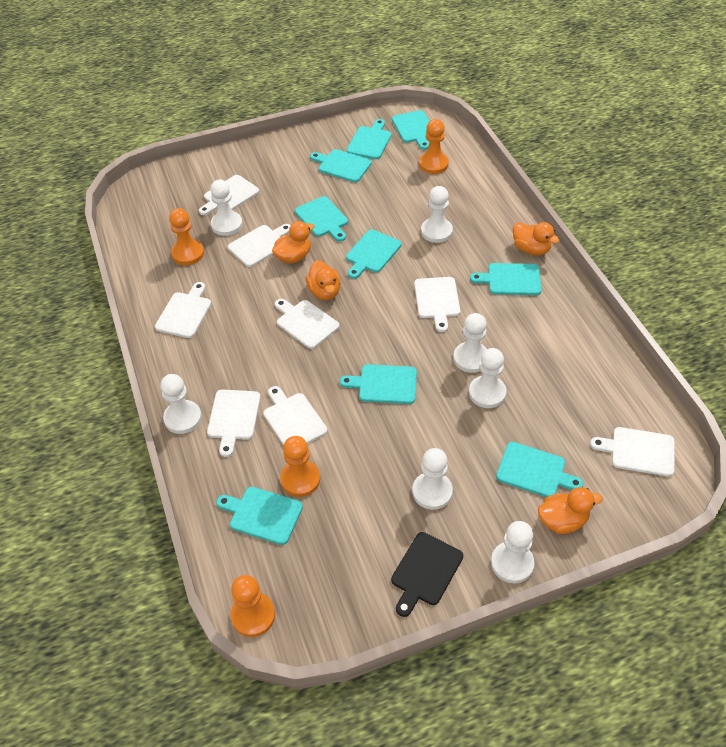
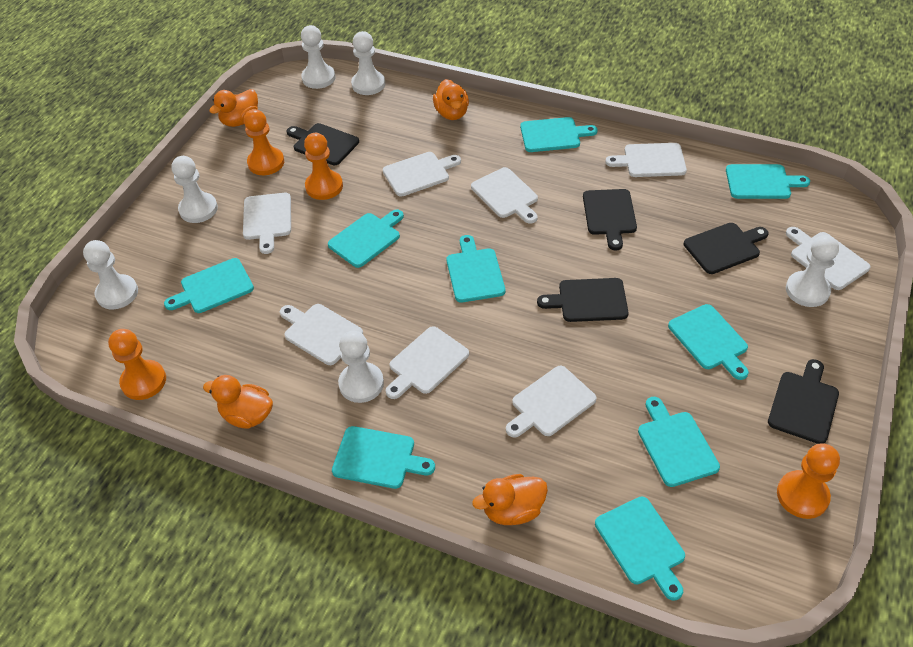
black cutting board: [391,532,463,617] = 1 -> [287,123,359,165] [537,278,629,322] [583,189,637,250] [684,223,769,274] [768,359,839,444] = 5
white pawn: [160,374,202,434] [210,180,243,236] [412,448,453,510] [421,186,453,243] [453,313,487,373] [469,348,507,408] [491,521,535,583] = 7 -> [83,240,138,309] [171,156,218,223] [301,25,335,89] [338,331,384,403] [351,31,385,95] [786,235,839,307] = 6

